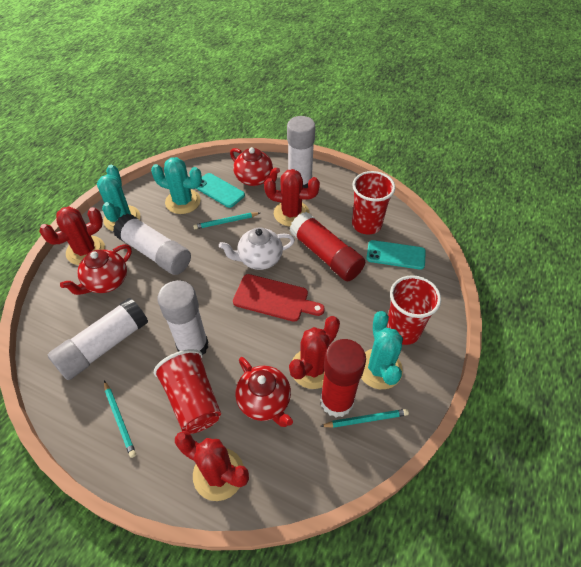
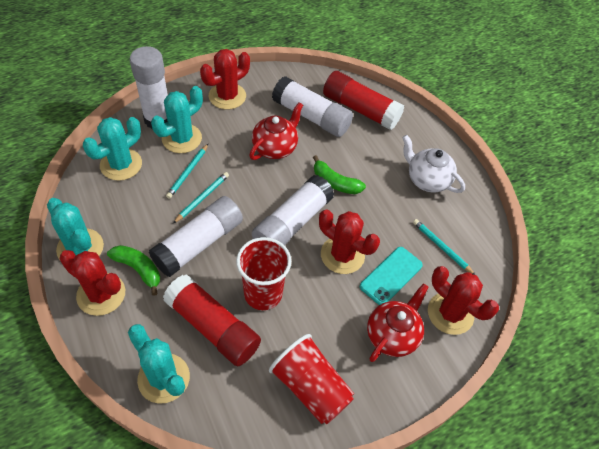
green banana: none = 0 -> [107,245,160,296] [313,155,366,194] = 2
red cup: [154,349,221,434] [352,171,395,234] [387,275,441,345] = 3 -> [236,237,291,310] [269,334,354,424] = 2
red cutting board: [233,274,325,322] = 1 -> none = 0
red teapot: [60,245,132,295] [230,147,280,186] [235,357,293,427] = 3 -> [249,102,303,160] [367,284,429,362] = 2
turquoise cactus: [97,165,140,231] [151,157,202,214] [361,311,403,389] = 3 -> [47,198,104,260] [83,117,142,181] [128,324,190,404] [151,86,203,153] = 4
turquoise phone: [195,173,245,208] [367,240,426,270] = 2 -> [360,247,423,305] = 1

